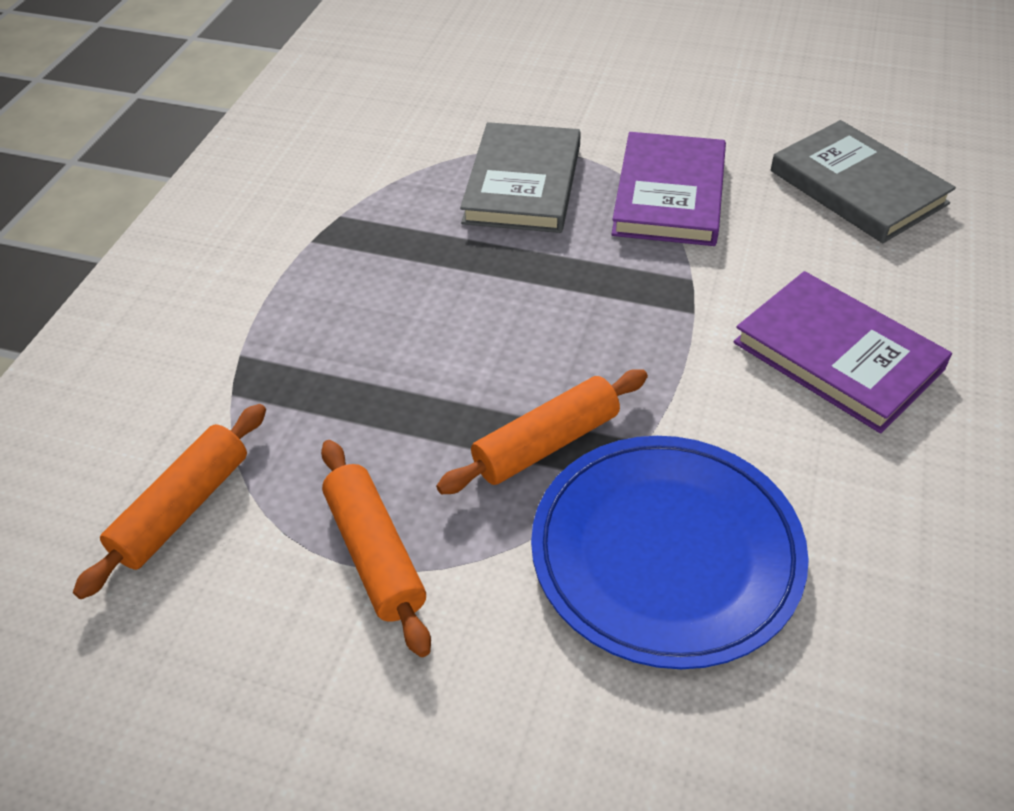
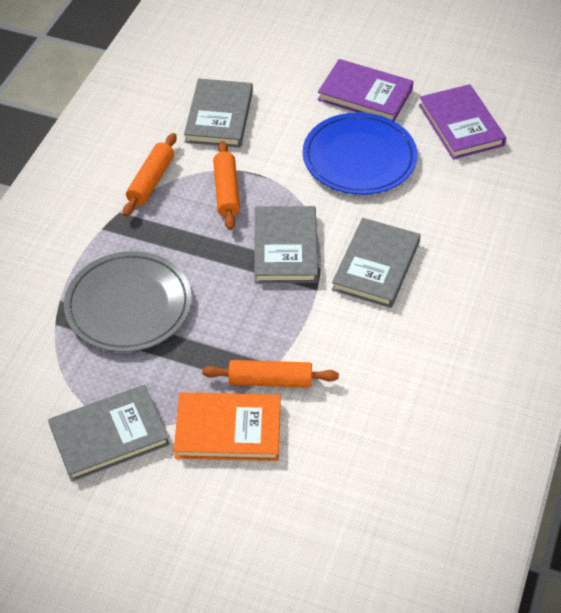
grey book: [460,122,581,233] [771,120,956,243] = 2 -> [48,385,170,482] [184,78,253,148] [254,206,318,283] [332,218,420,308] = 4
grey plate: none = 0 -> [64,251,192,352] = 1
orange book: none = 0 -> [174,392,280,461] = 1

